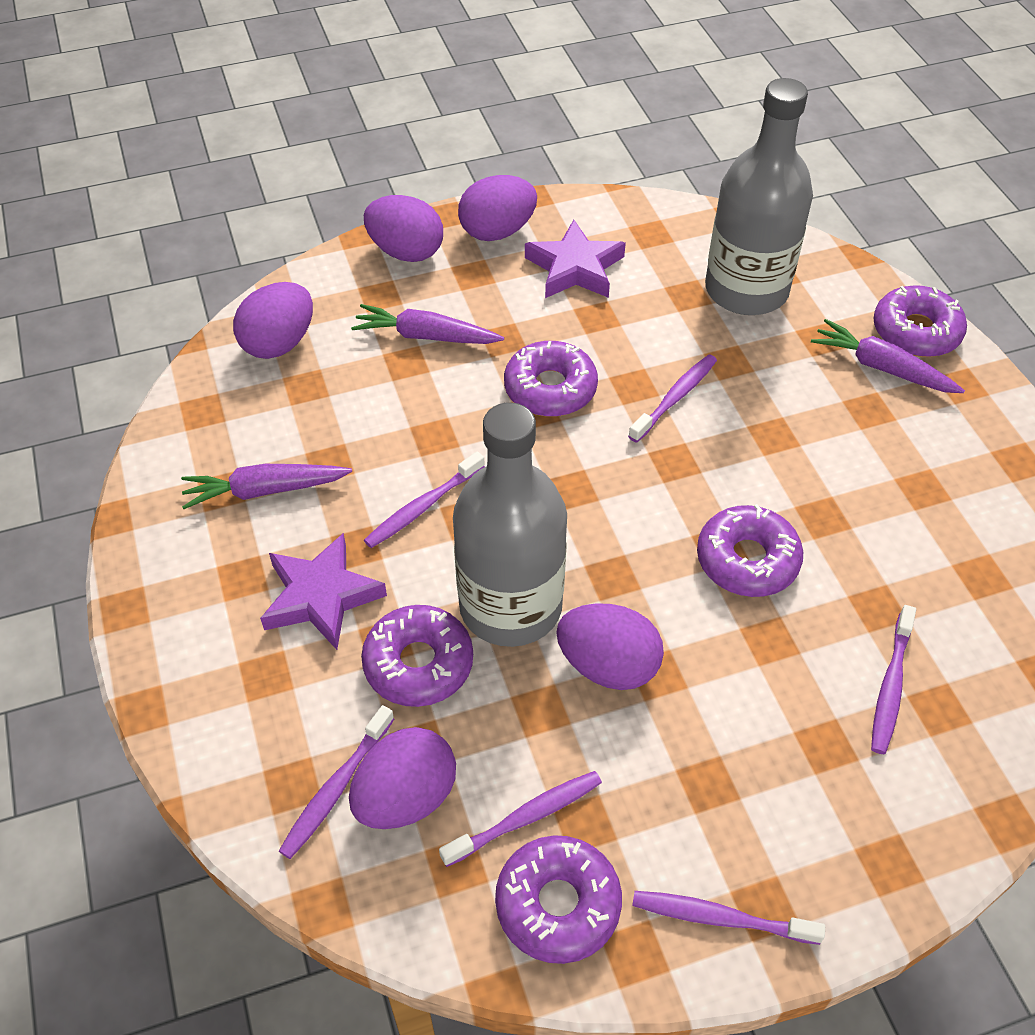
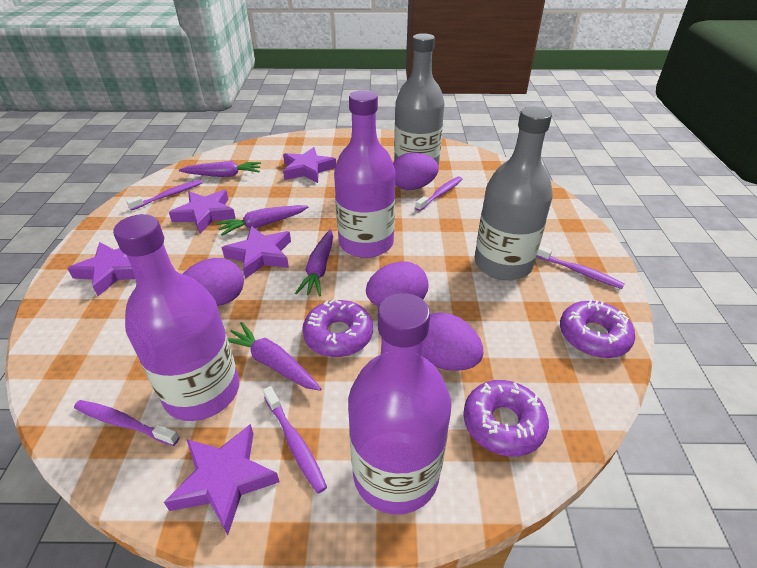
purple bottle: none = 0 -> [113,214,239,421] [334,90,395,258] [348,293,452,514] = 3
purple carrot: [181,464,352,509] [351,304,504,344] [811,319,965,393] = 3 -> [179,161,261,177] [216,205,308,236] [228,322,321,391] [295,229,333,296] = 4
purple donut: [361,605,473,707] [495,835,622,964] [504,341,598,417] [697,504,803,597] [873,285,967,357] = 5 -> [302,299,373,357] [463,380,549,457] [560,299,635,358] = 3
purple egg: [233,282,313,359] [349,727,456,829] [364,195,443,262] [458,175,537,241] [556,603,664,690] = 5 -> [183,258,244,306] [366,261,428,307] [393,153,439,190] [423,312,483,371] = 4
purple star: [260,533,387,650] [525,220,626,298] = 2 -> [67,242,135,296] [164,424,280,535] [169,190,236,234] [222,226,291,279] [283,147,336,183] = 5
purple toothbrush: [279,705,394,859] [364,451,485,548] [439,771,602,867] [628,354,717,443] [632,891,825,945] [871,605,916,754] = 6 -> [74,400,179,446] [126,180,203,211] [263,386,327,493] [415,176,462,211] [536,246,625,289] = 5

